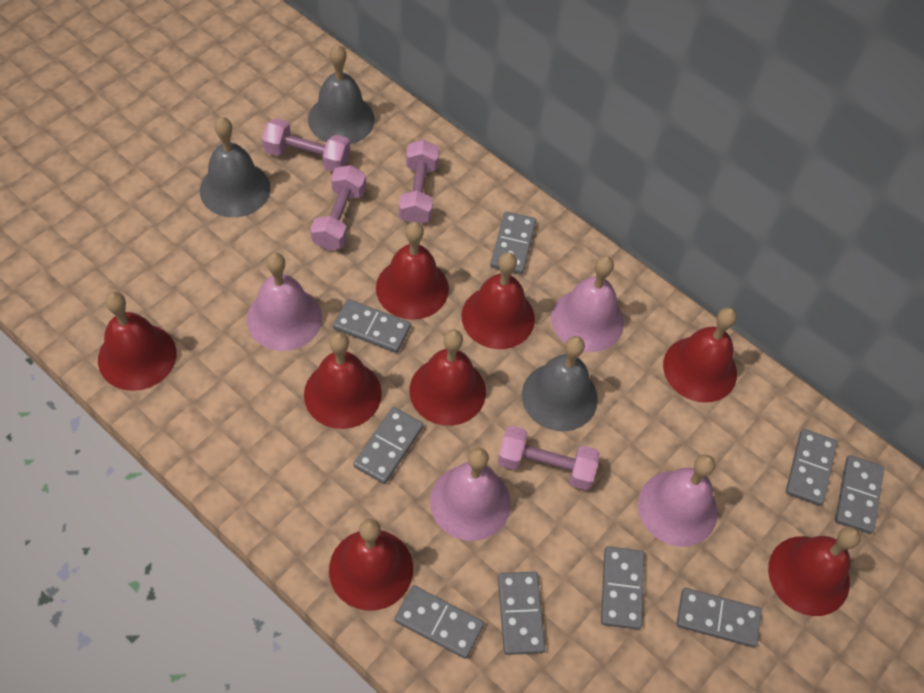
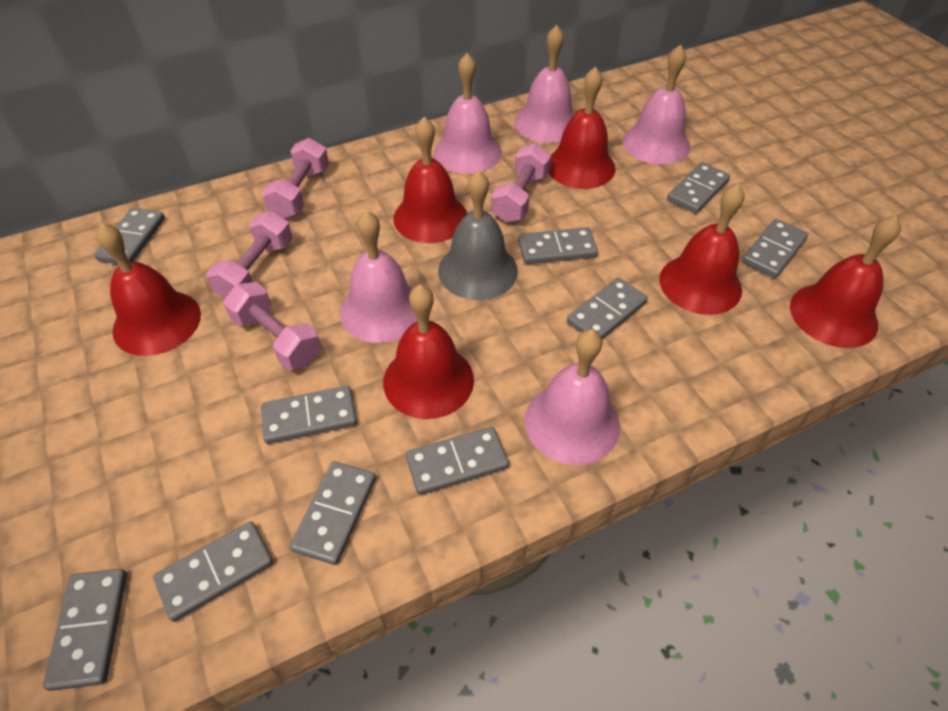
grey bell: [200,117,271,218] [308,45,375,144] [522,336,598,431] = 3 -> [438,170,518,300] = 1
grey domino: [333,299,411,353] [353,407,424,484] [395,585,484,659] [490,211,536,274] [498,572,545,655] [601,546,644,630] [676,588,762,647] [786,429,837,506] [835,455,884,534] = 9 -> [43,569,127,691] [94,208,165,264] [153,521,273,622] [261,386,357,444] [290,461,376,565] [406,427,509,495] [518,227,598,264] [567,277,648,339] [667,162,730,214] [742,219,808,278] = 10
pink bell: [247,252,322,351] [430,447,511,541] [551,256,624,352] [638,455,718,547] = 4 -> [340,210,418,343] [434,53,502,174] [515,25,574,143] [525,329,620,465] [623,45,690,165] = 5
red bell: [98,292,176,391] [304,332,382,429] [329,519,413,611] [376,222,449,320] [410,329,486,426] [462,252,535,349] [663,308,737,403] [768,527,861,616] = 8 -> [96,223,201,356] [383,284,474,419] [393,117,467,243] [549,66,615,189] [659,184,745,315] [790,215,901,348] = 6

